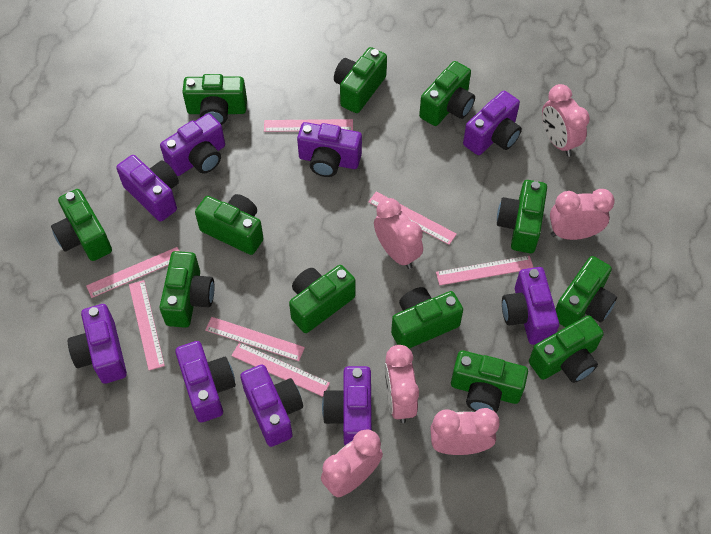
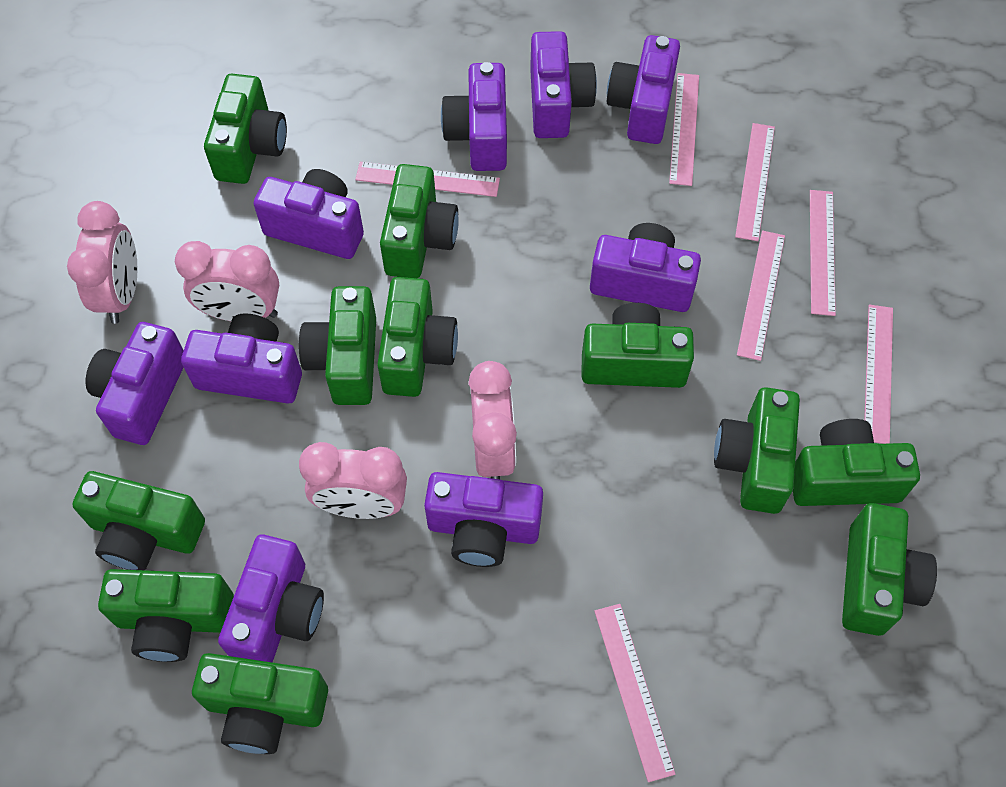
green camera: [51,189,112,261] [159,251,214,328] [182,74,247,125] [195,194,263,255] [289,265,355,333] [334,47,387,113] [391,287,463,349] [419,61,475,126] [451,350,528,413] [497,180,547,253] [529,315,604,383] [555,256,617,327] = 12 -> [73,471,205,570] [98,569,234,662] [192,653,328,754] [204,74,287,184] [299,286,376,405] [377,277,458,397] [380,164,459,278] [581,303,694,388] [714,387,800,514] [793,419,920,506] [842,503,937,636] = 11
pink clock: [321,429,383,497] [374,198,423,269] [384,345,419,423] [430,408,500,455] [542,84,590,157] [550,189,615,240] = 6 -> [67,201,138,324] [175,241,279,321] [299,442,407,519] [468,361,517,479] = 4

